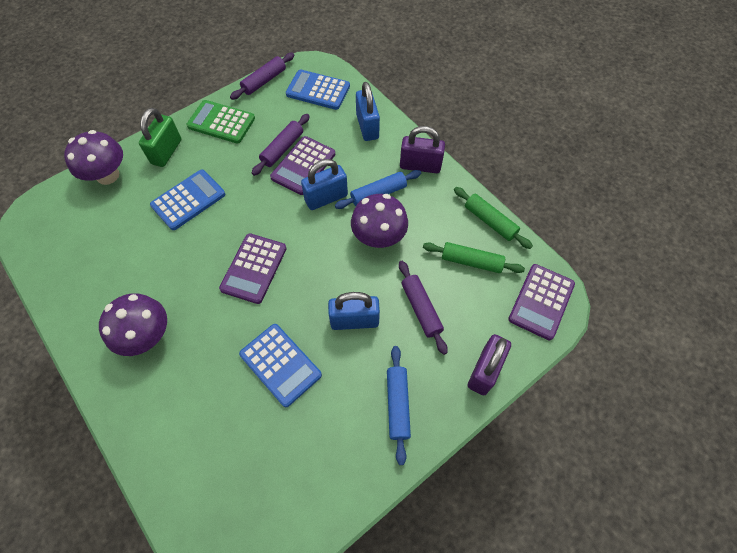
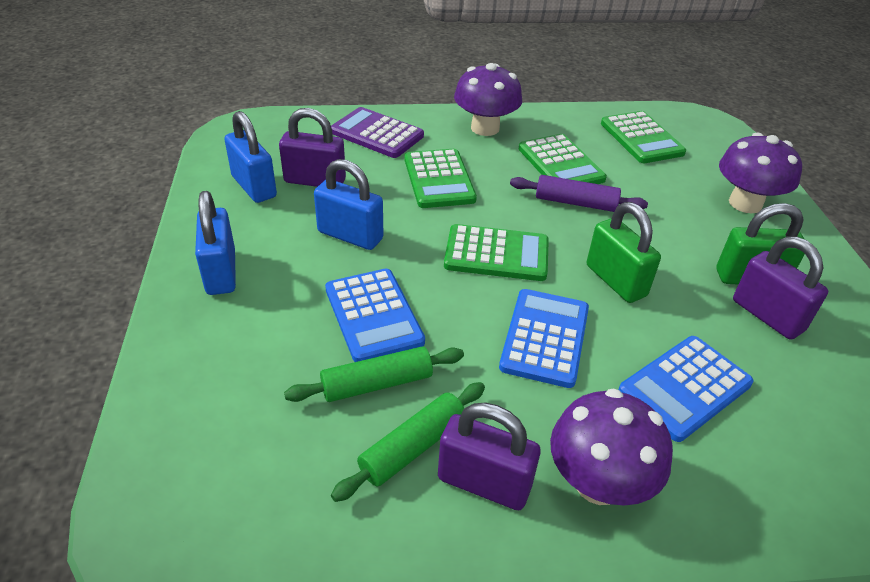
blue rolling pin: [335,170,421,209] [387,346,411,465] = 2 -> none = 0
green calculator: [186,100,255,144] = 1 -> [405,149,477,208] [444,224,549,281] [519,134,607,184] [601,111,686,163] = 4
green padlock: [139,108,181,167] = 1 -> [587,202,661,303] [716,203,805,284] = 2
purple calculator: [219,233,287,304] [270,136,335,195] [509,264,575,340] = 3 -> [331,107,424,158] = 1
purple padlock: [400,126,445,173] [467,334,511,395] = 2 -> [279,108,346,187] [438,403,540,510] [733,237,828,340] = 3
purple rolling pin: [230,52,294,100] [252,114,310,176] [399,261,448,355] = 3 -> [510,175,648,212] = 1

